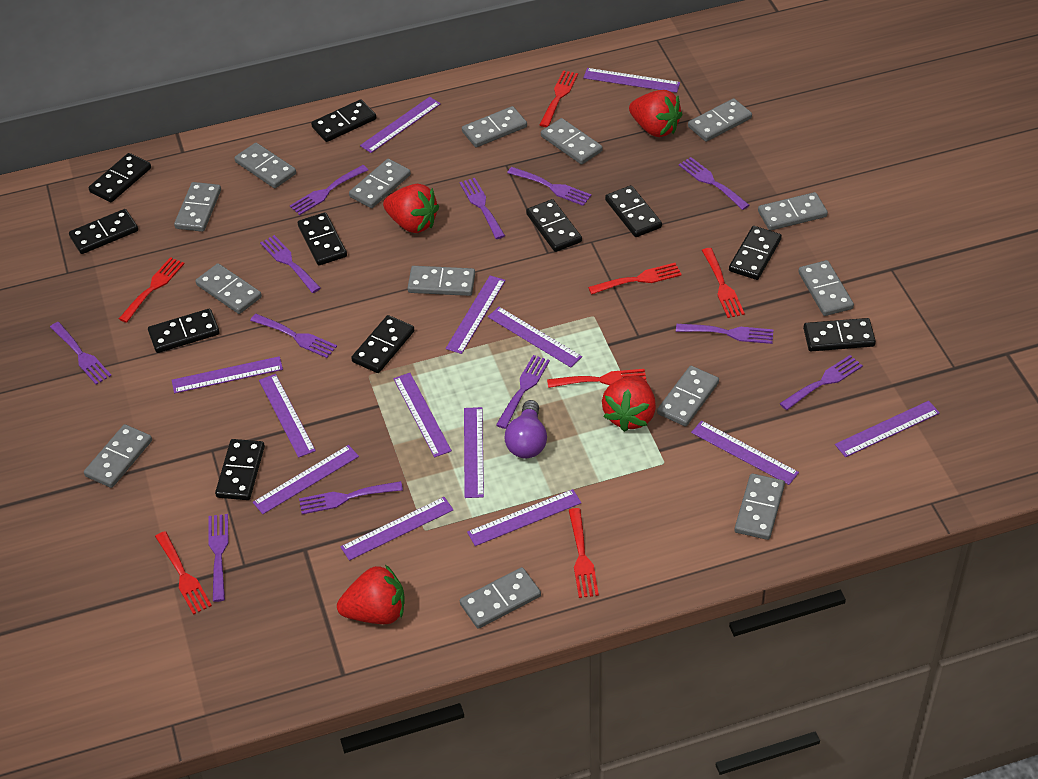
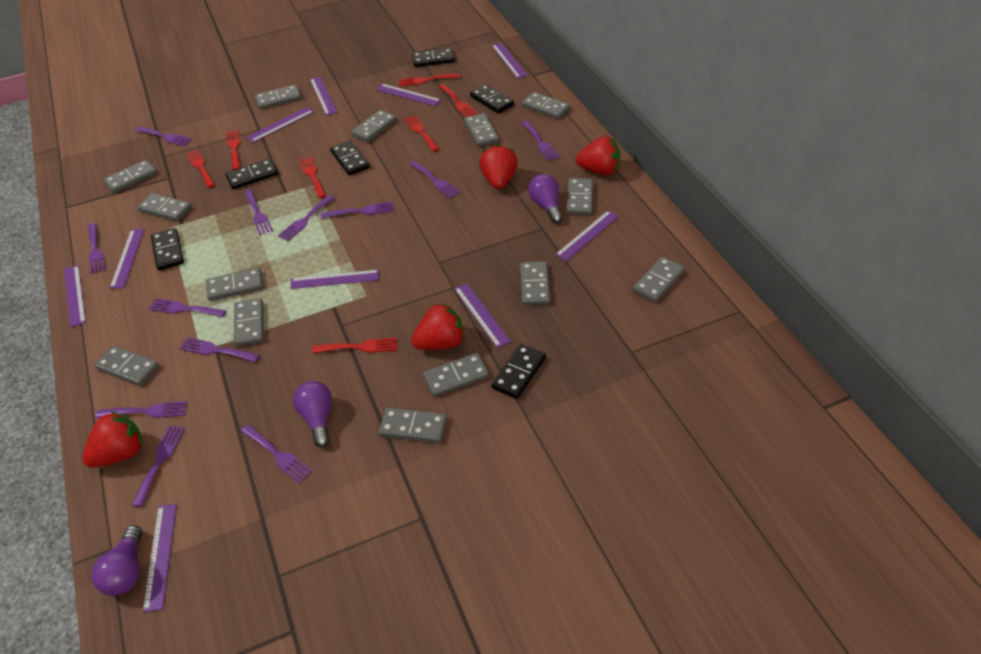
black domino: [69,209,138,254] [89,153,151,202] [148,309,220,353] [215,439,265,500] [298,212,347,265] [311,99,376,142] [351,315,414,373] [526,199,582,252] [605,185,662,237] [729,226,782,280] [803,318,876,351] = 11 -> [151,228,184,270] [225,159,278,189] [330,141,369,175] [412,48,455,67] [470,84,514,114] [491,344,546,399] = 6
purple light bulb: [504,400,547,458] = 1 -> [92,525,143,596] [293,381,332,447] [529,174,563,223] = 3
purple ruler: [172,356,283,393] [253,445,359,514] [259,374,316,458] [340,497,453,561] [360,97,441,153] [393,373,452,457] [446,276,506,354] [464,407,484,498] [467,489,581,546] [488,307,582,367] [583,68,680,93] [691,421,799,485] [835,401,940,457] = 13 -> [64,265,86,327] [110,229,145,289] [143,504,177,612] [247,107,314,142] [290,270,379,289] [310,77,337,115] [376,84,441,106] [454,283,511,348] [492,43,528,78] [555,210,619,261] = 10

